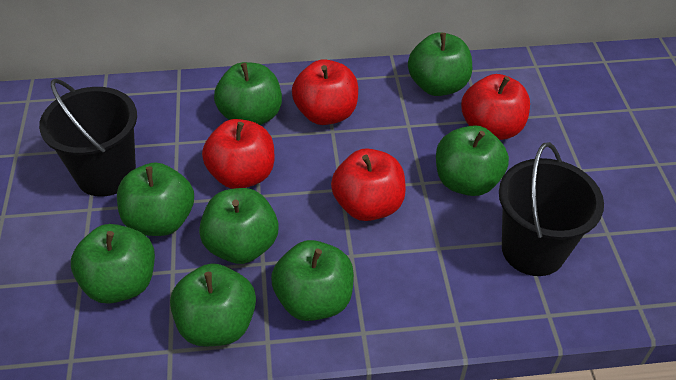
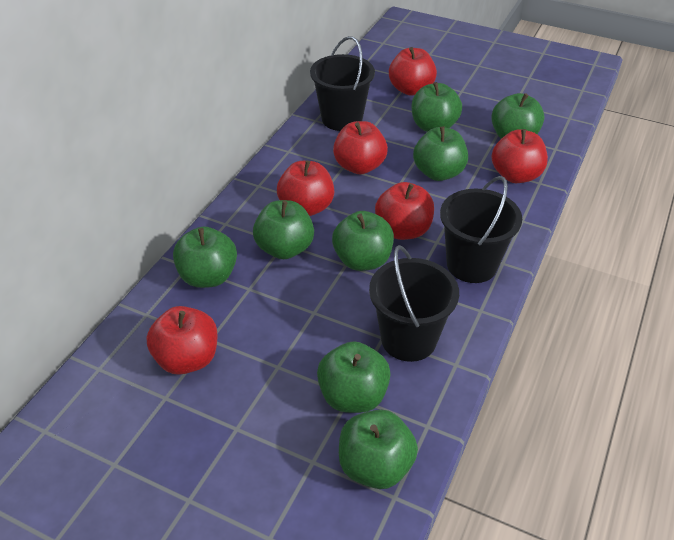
black bucket: [39,79,137,197] [499,142,604,276] = 2 -> [310,36,375,131] [369,245,459,362] [440,176,522,283] = 3
red apple: [202,119,274,189] [292,59,358,125] [331,148,406,221] [461,74,530,140] = 4 -> [147,306,218,375] [277,161,334,216] [333,121,388,174] [375,182,434,240] [389,47,437,96] [491,129,548,183] = 6

